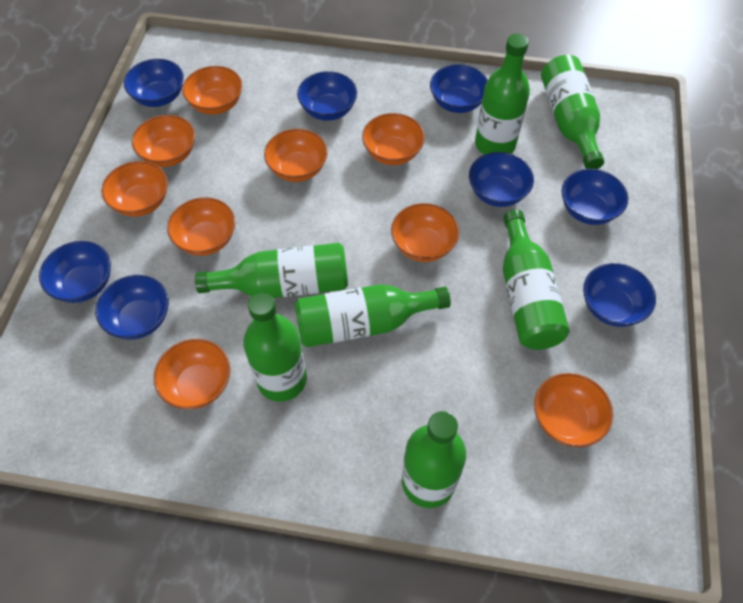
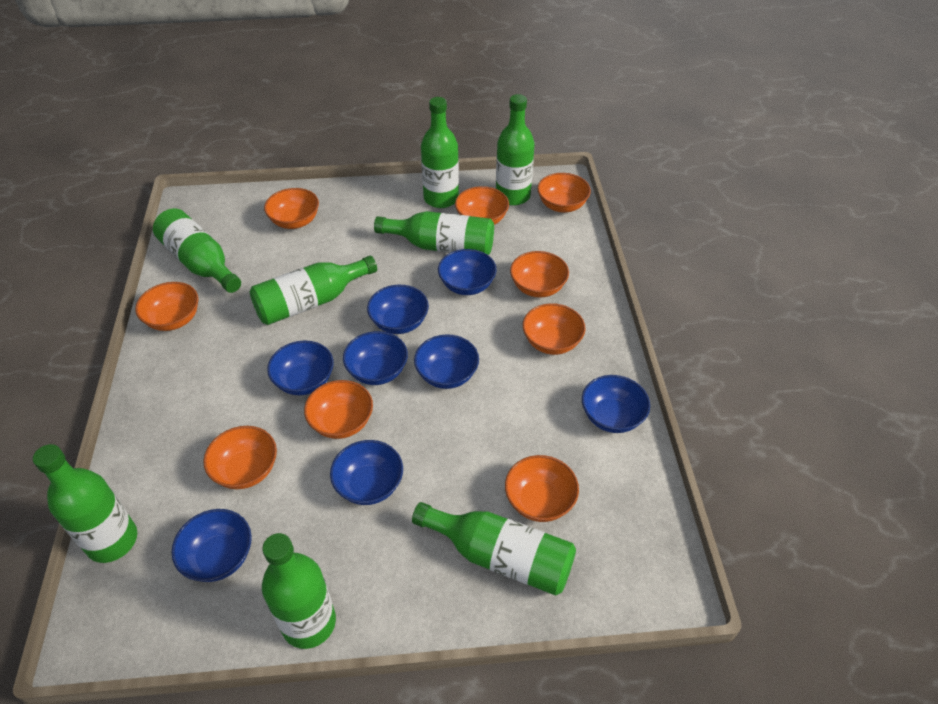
green bottle: [195,243,348,298] [243,292,307,402] [295,284,451,347] [402,411,466,508] [475,34,530,155] [503,209,570,350] [541,55,604,169] = 7 -> [33,444,137,563] [153,208,241,293] [250,256,377,325] [262,533,336,649] [374,211,494,255] [412,502,576,596] [421,97,459,208] [496,94,535,206] = 8

